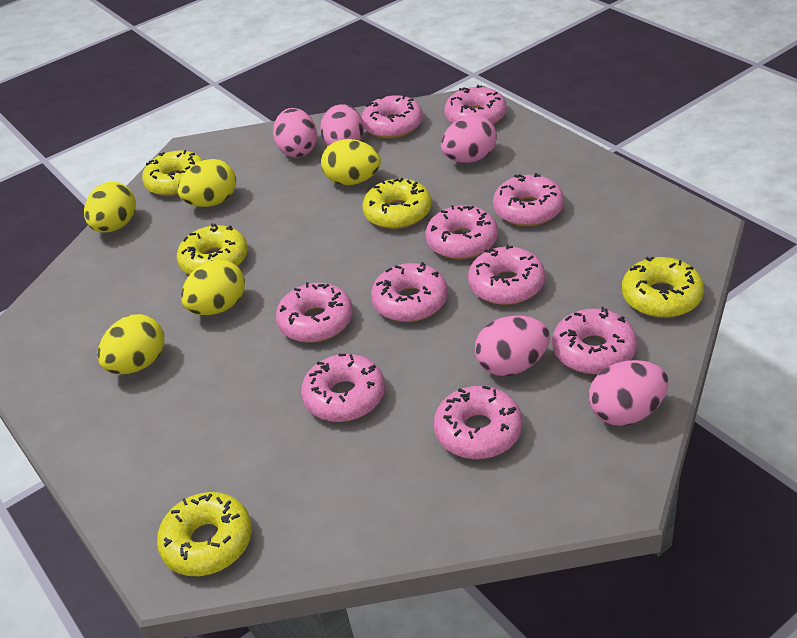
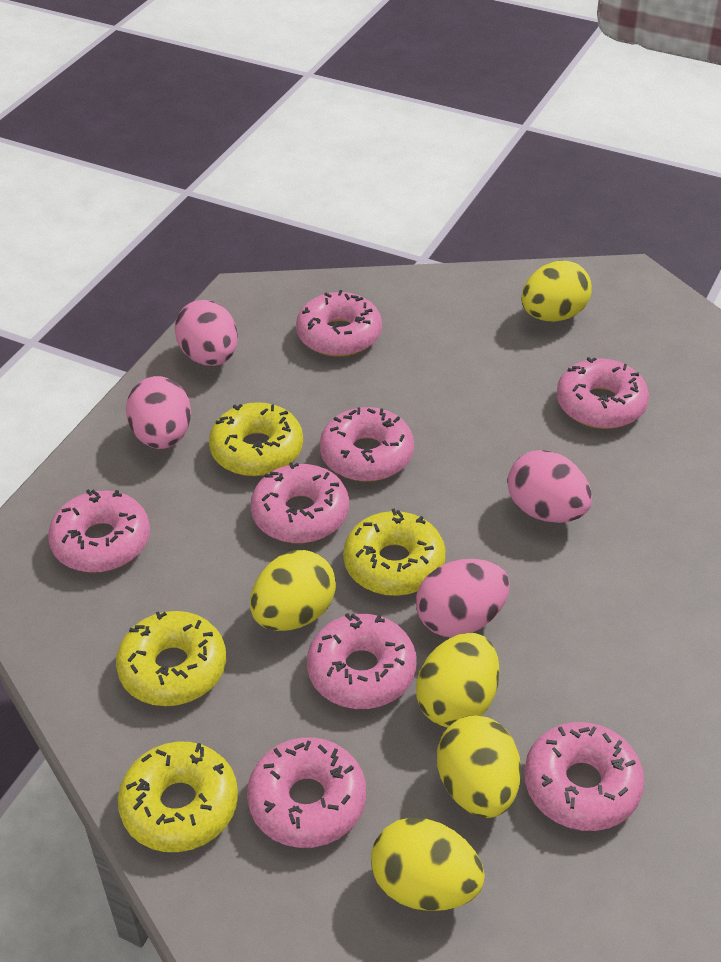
pink donut: [276,282,353,343] [301,354,385,422] [362,95,423,139] [371,262,448,322] [426,205,498,259] [434,386,523,459] [444,85,507,125] [468,244,545,305] [493,173,564,226] [552,307,637,374] = 10 -> [48,489,150,573] [247,737,366,848] [250,462,349,543] [296,290,382,357] [307,613,417,709] [320,407,414,481] [524,722,644,831] [556,357,649,429] = 8
pink egg: [273,108,317,158] [320,104,364,146] [441,115,497,163] [475,316,550,376] [589,360,668,426] = 5 -> [126,376,191,449] [174,300,238,366] [416,559,510,637] [508,450,592,523] = 4
yellow donut: [142,150,203,196] [157,492,252,576] [177,223,248,275] [362,178,432,229] [622,257,704,318] = 5 -> [116,611,226,706] [118,742,238,852] [209,402,303,476] [343,508,446,596] = 4

